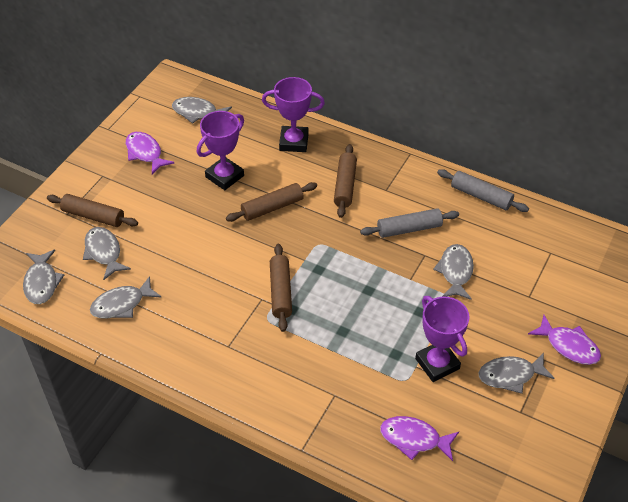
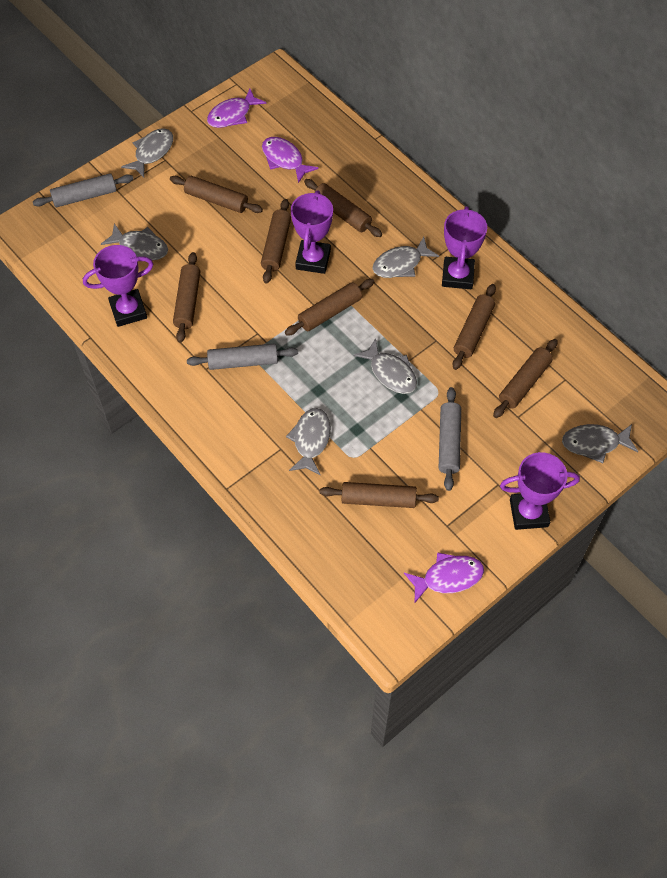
brown rolling pin: [47,194,138,227] [226,182,317,222] [270,244,292,332] [334,144,357,218] = 4 -> [170,176,263,213] [173,252,200,343] [261,199,291,284] [285,279,374,336] [304,179,382,237] [320,482,439,508] [453,284,496,370] [493,339,558,418] = 8
grey rolling pin: [360,208,459,238] [437,169,529,212] = 2 -> [33,173,133,207] [187,343,298,370] [439,387,461,491] = 3
purple trophy: [197,111,244,190] [262,77,325,152] [415,296,469,382] = 3 -> [83,245,153,327] [291,190,333,274] [442,206,487,289] [500,452,580,530] = 4

